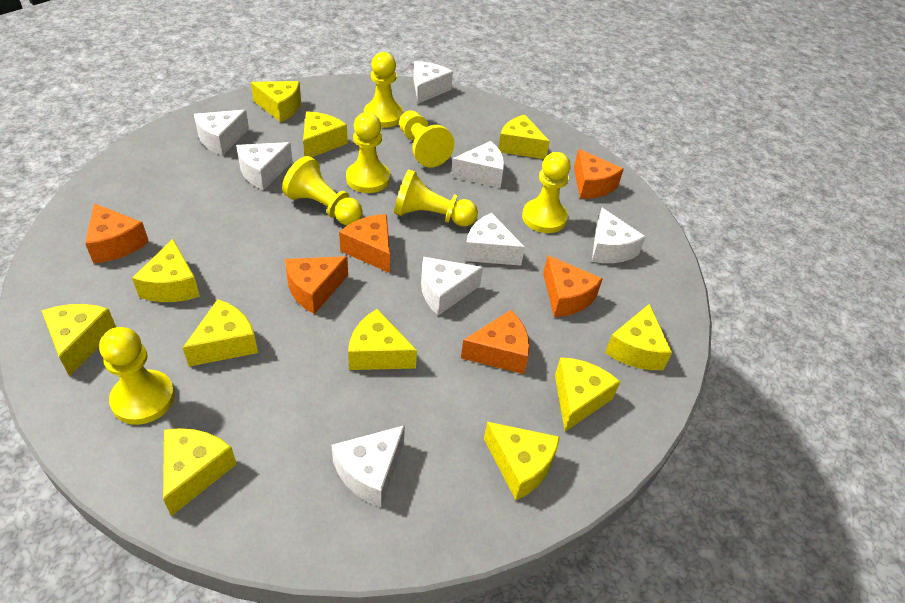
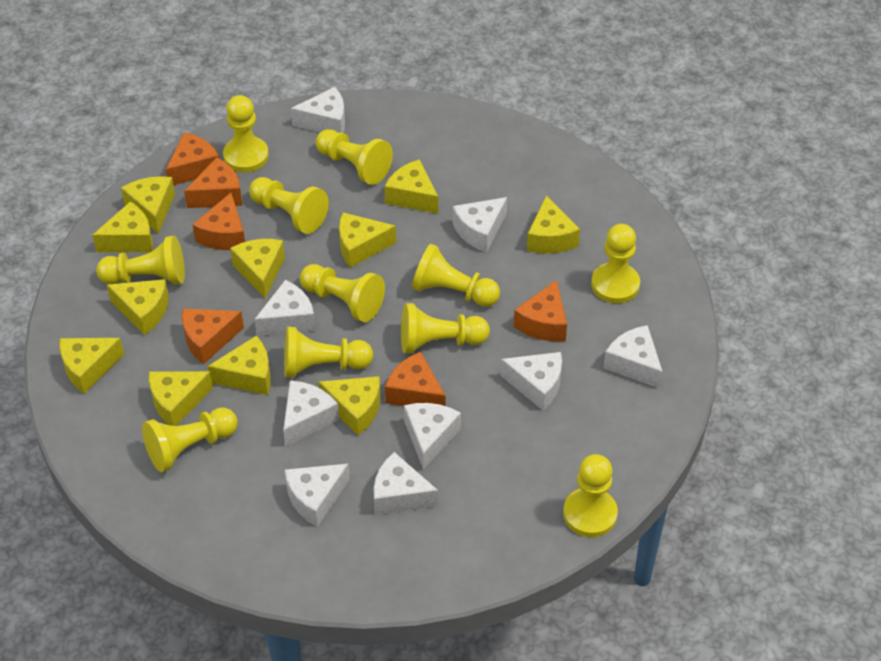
white cheese: [194,110,249,156] [236,142,293,190] [332,425,405,507] [413,61,453,104] [421,257,483,316] [451,141,505,188] [464,213,525,266] [592,208,645,263] = 8 -> [254,280,315,336] [283,380,339,447] [285,464,350,527] [291,87,345,133] [373,452,438,515] [404,403,461,470] [453,197,507,252] [500,352,562,411] [603,325,663,388] = 9
yellow pawn: [99,327,175,425] [282,156,363,225] [346,112,390,193] [364,52,403,128] [394,169,478,227] [399,110,454,167] [522,152,571,233] = 7 -> [96,236,185,285] [142,407,238,472] [223,95,269,172] [249,177,329,234] [284,327,373,378] [300,264,385,322] [315,129,393,185] [401,303,490,354] [412,244,500,307] [563,454,618,537] [591,224,640,303] = 11

